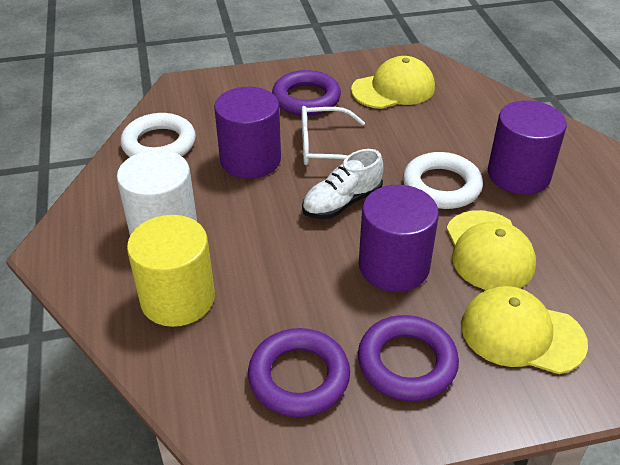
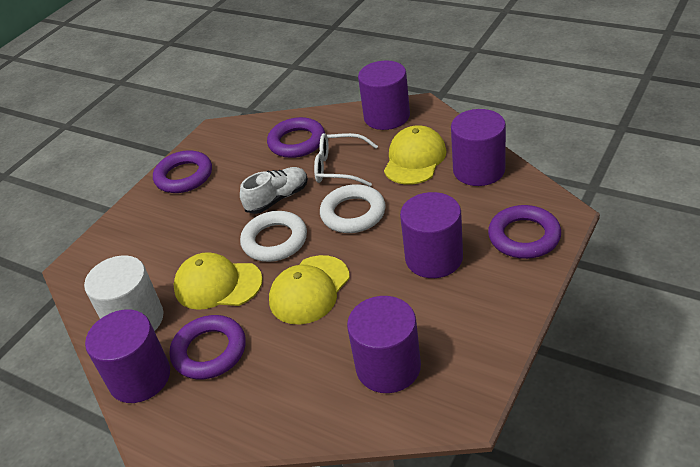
purple cylinder: [214,87,281,179] [359,185,439,292] [488,100,567,194] = 3 -> [85,310,170,403] [347,296,421,393] [358,60,410,130] [400,192,463,278] [451,109,506,186] = 5
purple ring: [248,328,350,417] [272,70,341,116] [358,315,459,401] = 3 -> [153,150,212,193] [170,315,246,380] [267,117,325,158] [488,205,561,259] = 4
yellow cylinder: [127,215,215,327] = 1 -> none = 0

